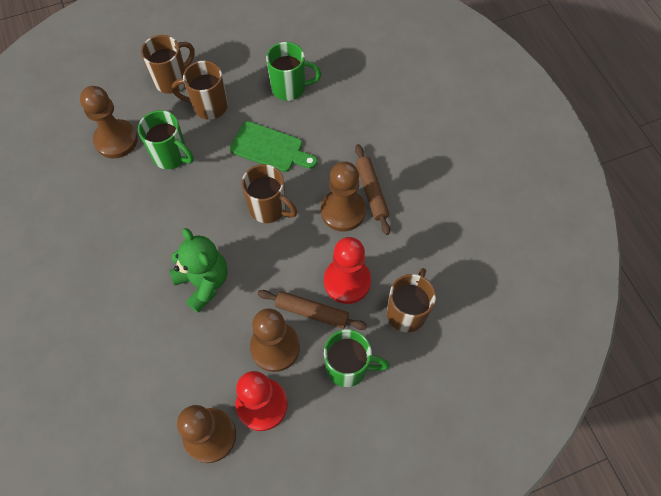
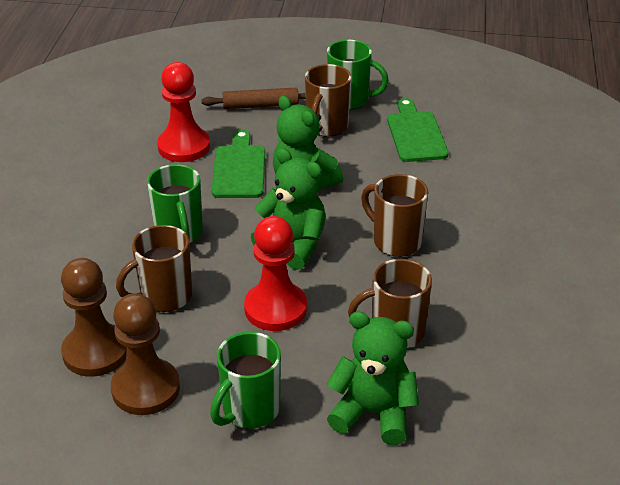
brown pawn: [80,86,138,158] [177,405,236,463] [250,308,300,372] [321,161,366,231] = 4 -> [61,258,127,377] [111,293,180,415] = 2
brown rolling pin: [257,290,367,330] [355,144,390,235] = 2 -> [201,88,306,109] = 1
green cutting board: [230,121,318,172] = 1 -> [212,130,265,198] [387,98,449,162] = 2
green teddy bear: [170,228,228,313] = 1 -> [251,148,326,270] [273,96,343,190] [326,311,419,445] = 3

